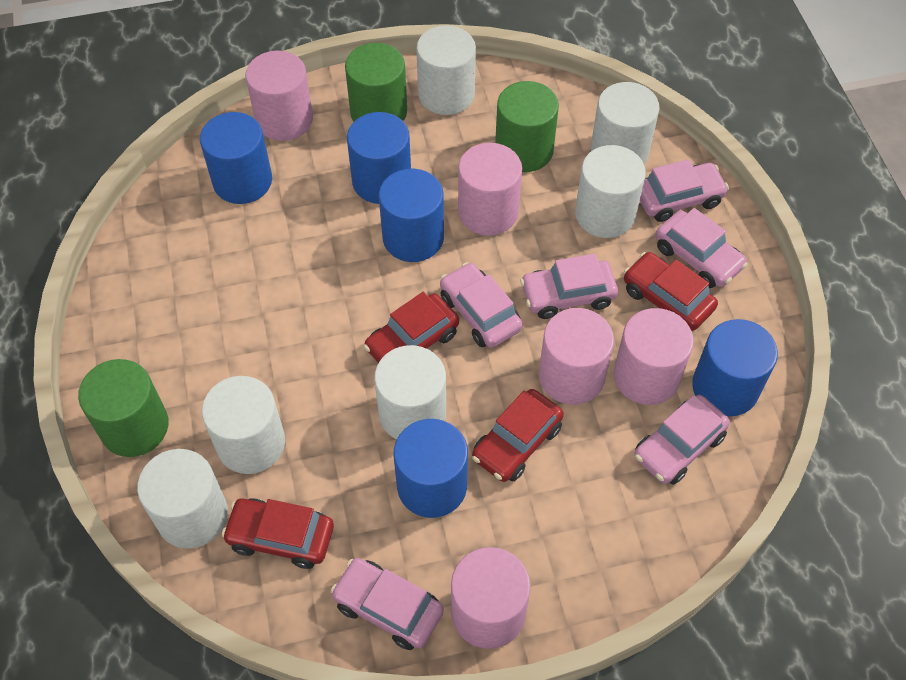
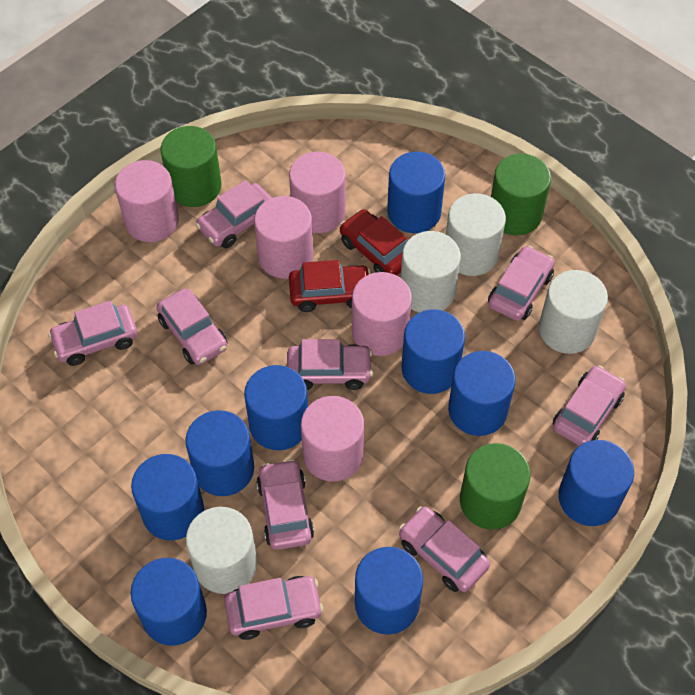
blue cylinder: [200,112,272,204] [347,112,411,204] [379,169,444,262] [394,419,468,518] [692,319,778,416] = 5 -> [131,454,204,540] [131,558,207,646] [186,410,254,496] [244,365,308,450] [355,547,423,635] [387,152,445,233] [401,309,465,394] [448,351,516,436] [558,440,634,526] = 9
pink car: [331,558,444,650] [440,262,523,348] [520,254,618,319] [634,395,730,484] [640,159,729,222] [655,208,748,288] = 6 -> [48,301,137,366] [157,289,228,365] [196,180,272,248] [224,576,323,640] [256,459,314,550] [287,339,373,390] [399,506,490,592] [488,246,555,321] [553,365,626,446] = 9
red car: [222,498,334,569] [364,292,459,363] [472,389,564,482] [624,252,718,331] = 4 -> [289,260,371,312] [340,209,407,276] = 2
white cylinder: [137,449,228,549] [202,376,285,474] [374,345,446,439] [416,25,476,115] [575,145,646,238] [591,82,660,164] = 6 -> [186,507,257,594] [401,231,461,313] [446,193,506,276] [539,270,608,354] = 4

